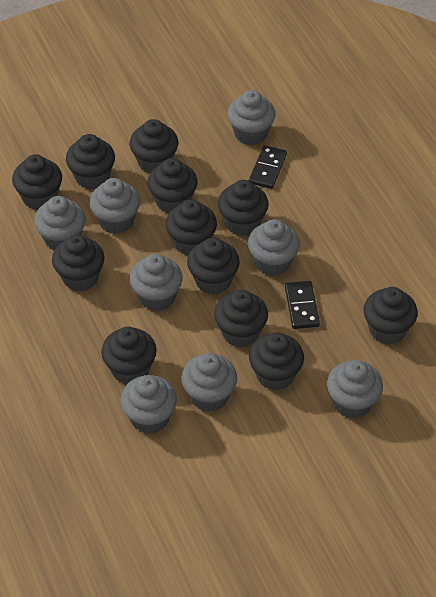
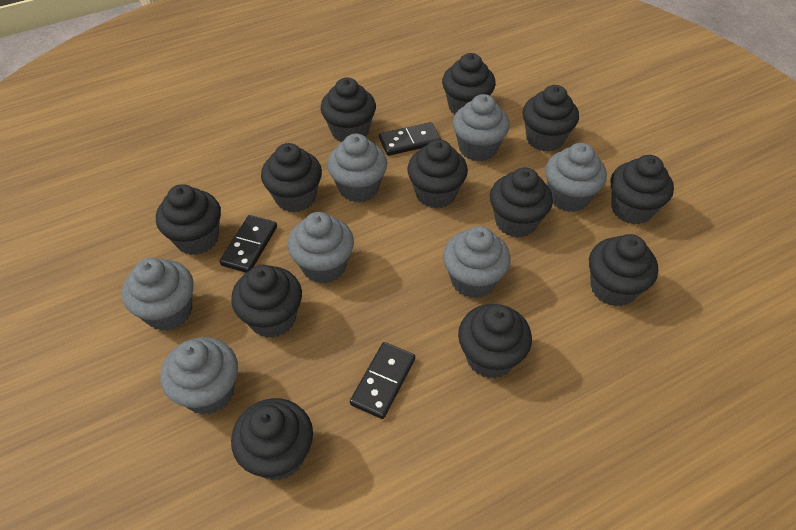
black domino: [249,145,287,189] [285,281,320,329] = 2 -> [220,215,277,273] [350,342,415,419] [379,122,441,156] = 3
grey cupcake: [34,196,86,251] [89,178,140,234] [120,375,177,434] [130,254,183,311] [181,353,237,412] [227,90,276,145] [248,219,300,276] [327,360,383,419] = 8 -> [122,258,194,331] [160,337,238,415] [288,212,354,284] [327,134,387,203] [443,226,510,298] [453,94,510,162] [545,143,607,212] = 7

